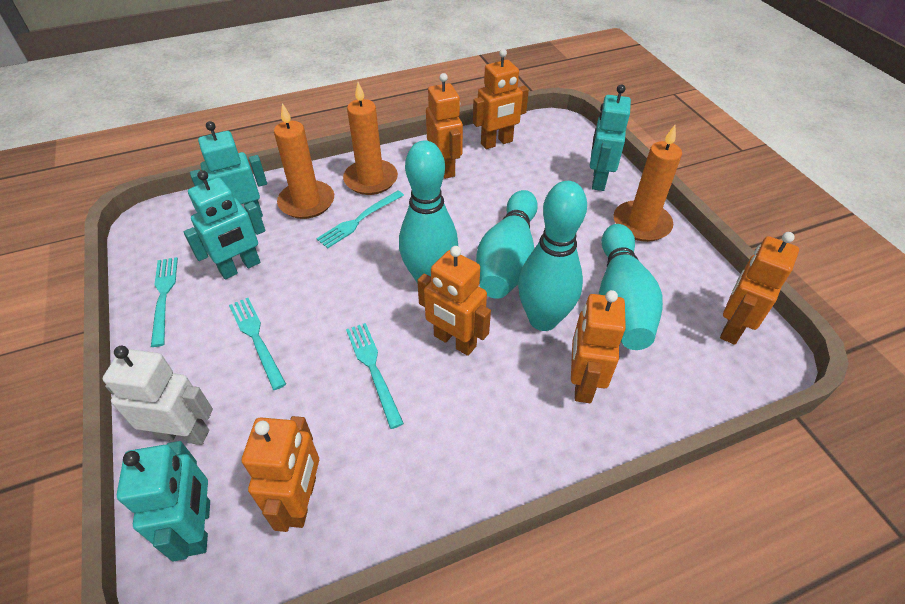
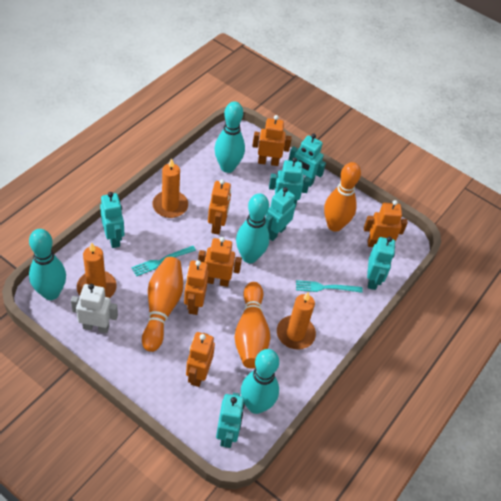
orange bowling pin: none = 0 -> [142,257,183,352] [234,282,270,369] [324,162,361,232] = 3
turquoise fork: [151,257,178,347] [229,298,286,390] [316,191,404,248] [346,323,404,429] = 4 -> [131,246,196,277] [296,280,363,293] = 2
turquoise robot: [117,441,210,561] [184,170,265,280] [190,121,267,217] [590,84,631,191] = 4 -> [100,192,125,248] [216,393,245,448] [265,187,296,241] [269,157,310,205] [288,134,326,187] [367,237,395,290] = 6

